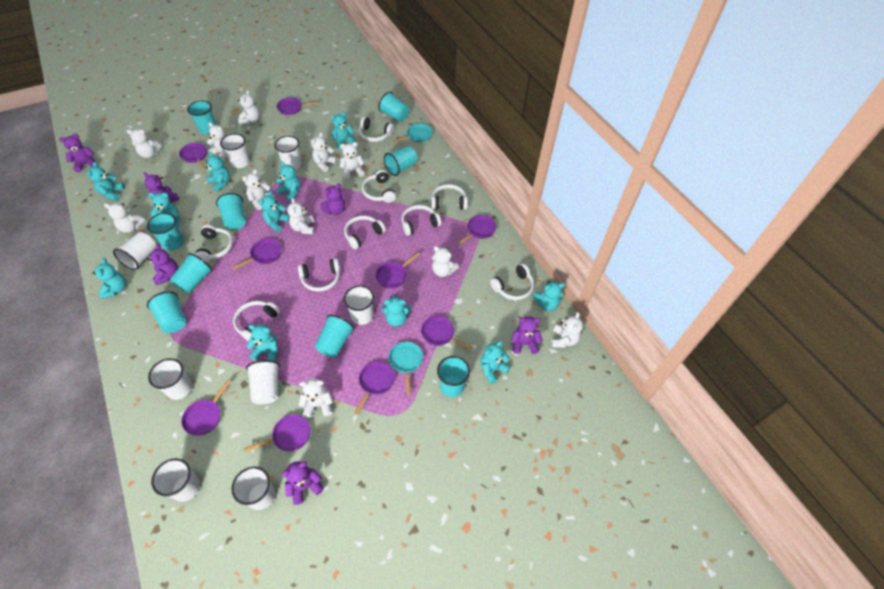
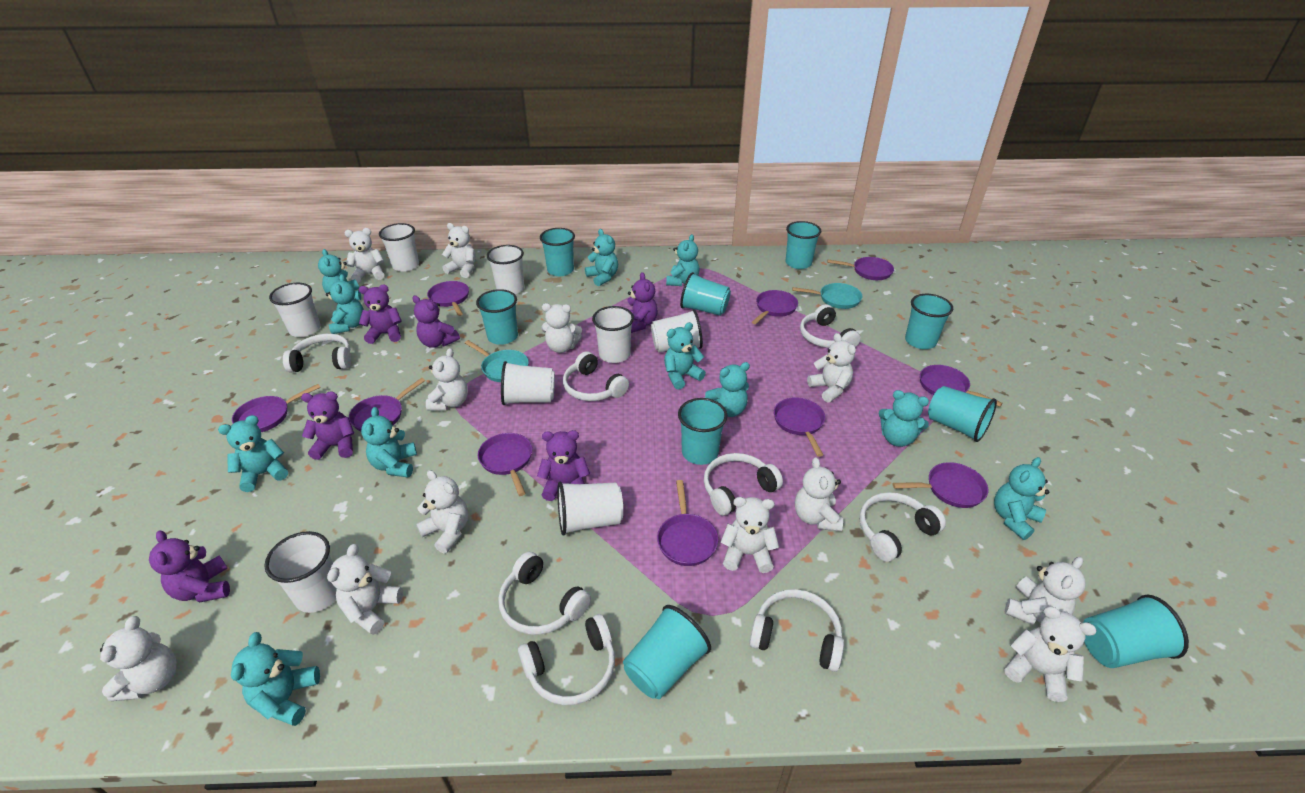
purple pan: [179,143,207,170] [181,380,231,436] [232,239,281,270] [245,415,311,452] [277,97,319,115] [354,362,394,415] [376,252,420,289] [421,316,473,350] [457,215,496,245] = 9 -> [232,384,321,432] [349,378,425,431] [427,281,469,316] [478,433,532,496] [657,480,718,566] [752,290,798,324] [774,397,825,457] [827,257,894,280] [893,462,988,508] [920,365,1003,407] = 10
white headphones: [195,225,233,263] [233,301,280,342] [298,258,340,292] [344,216,386,249] [359,117,394,142] [362,170,396,203] [401,205,441,236] [431,184,468,210] [490,264,534,300] = 9 -> [283,334,351,373] [498,552,591,635] [518,614,615,705] [563,351,629,401] [704,453,783,516] [749,589,844,672] [800,304,861,348] [859,492,946,562] = 8
white teddy bear: [104,203,146,233] [127,129,162,158] [207,122,227,161] [238,90,259,124] [242,169,275,210] [287,198,315,234] [298,378,333,418] [311,132,338,172] [340,142,365,179] [432,246,459,277] [551,312,583,348] = 11 -> [100,616,177,701] [327,544,403,635] [345,228,384,283] [416,470,469,554] [426,348,468,411] [442,223,476,278] [541,303,582,353] [721,497,779,573] [795,457,843,532] [807,333,856,402] [1005,557,1086,625] [1005,607,1097,702] = 12

